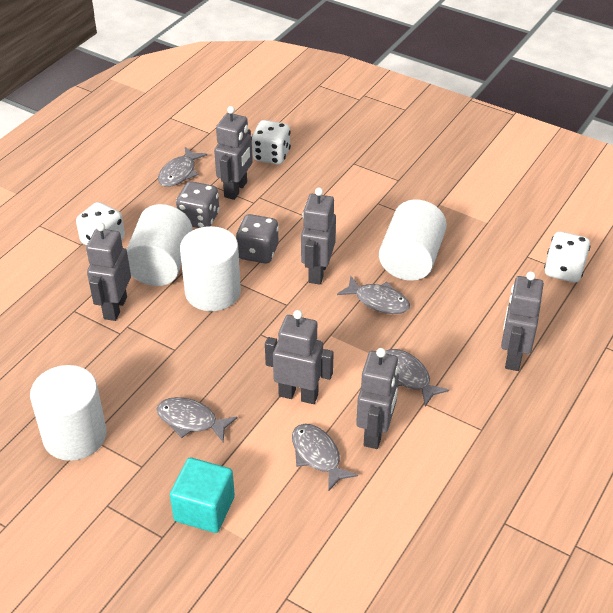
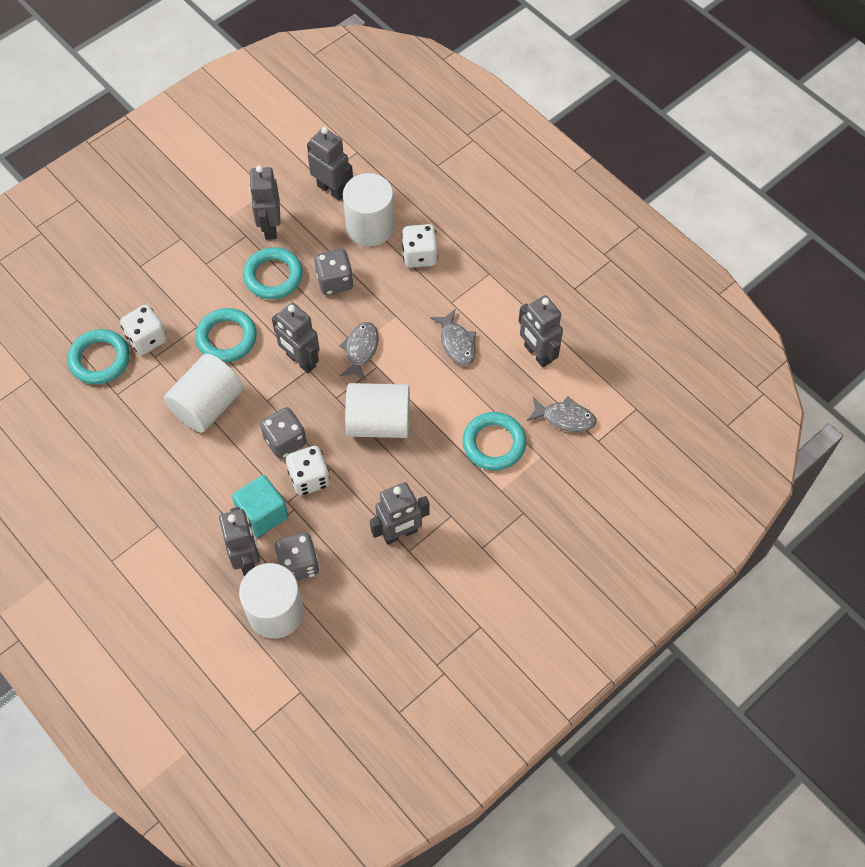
grey dice: [176,181,220,228] [236,214,279,263] = 2 -> [260,407,307,459] [275,533,320,580] [314,249,354,295] = 3
grey fish: [156,397,237,442] [158,147,207,187] [292,424,358,492] [337,276,410,314] [386,349,449,406] = 5 -> [339,322,379,381] [431,309,476,366] [527,396,596,432] = 3
turquoise ring: none = 0 -> [68,329,130,384] [195,308,257,363] [243,247,303,299] [463,412,526,471] = 4

